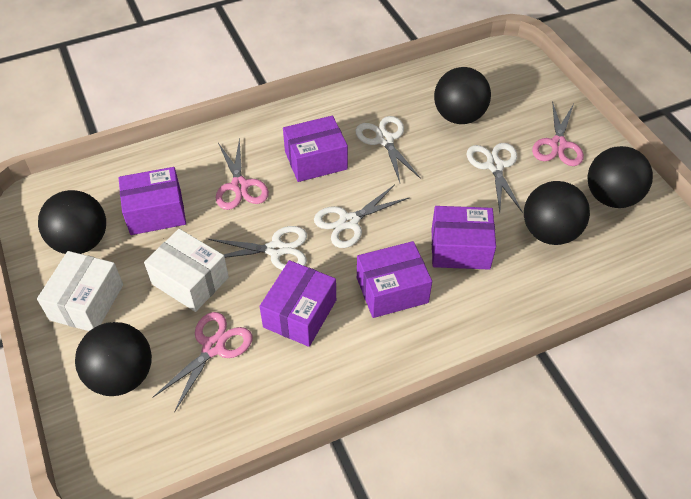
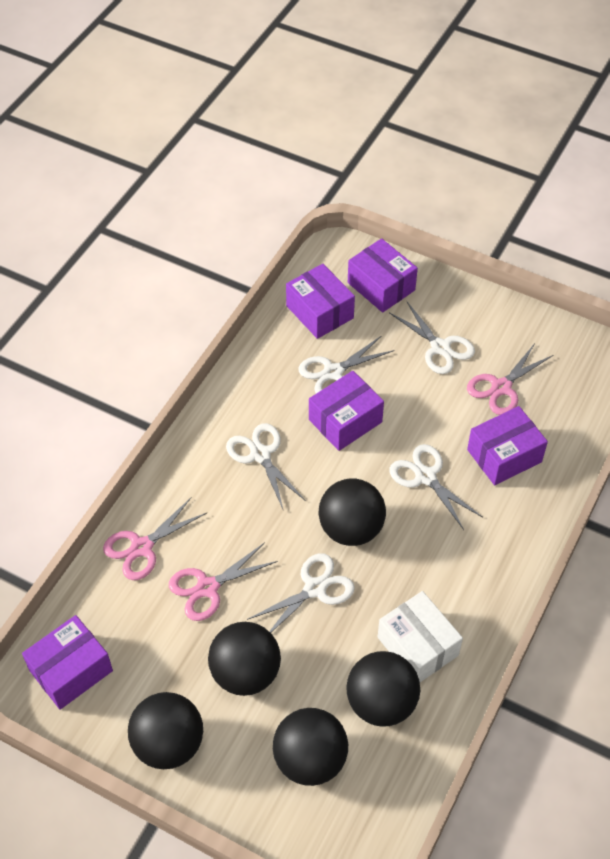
white box: [37,251,123,331] [144,229,229,312] = 2 -> [378,591,463,682] = 1
white scissors: [208,226,307,270] [314,185,409,248] [356,116,421,183] [466,143,523,213] = 4 -> [226,423,306,509] [247,553,355,633] [298,336,395,393] [389,301,475,374] [389,444,483,530] = 5

